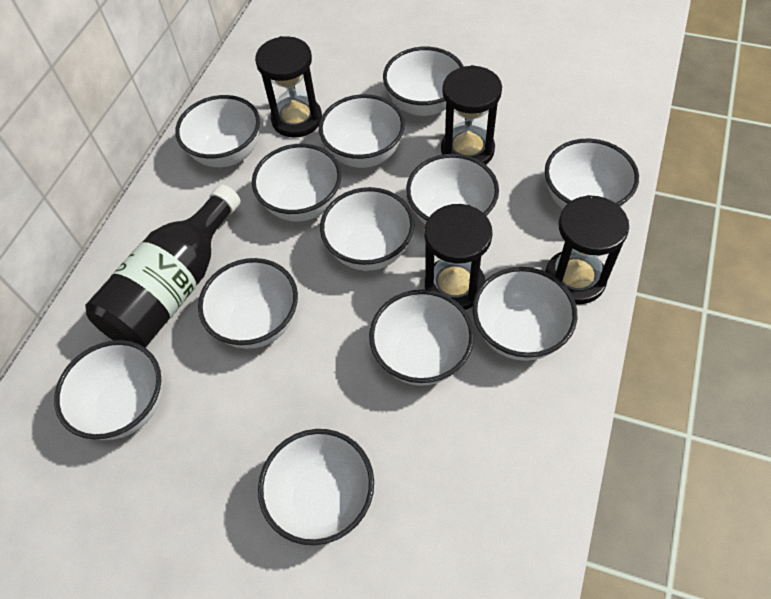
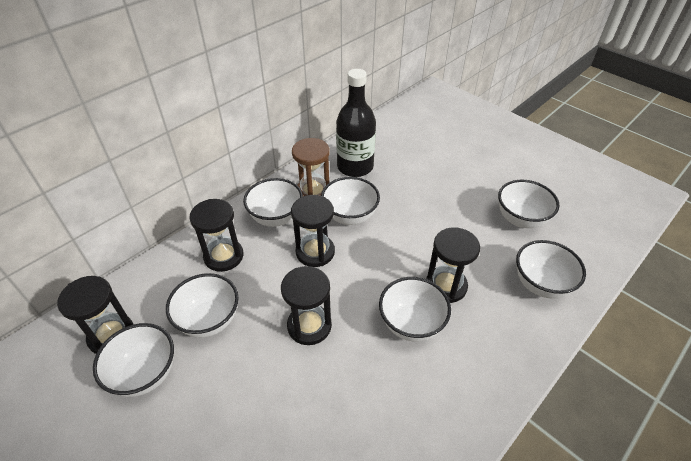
black hourglass: [255,36,322,138] [424,204,493,310] [441,65,502,164] [545,195,629,304] = 4 -> [57,276,134,354] [189,199,243,272] [281,266,332,345] [291,195,335,267] [426,227,480,303] = 5
brown hourglass: none = 0 -> [292,138,330,196] = 1
white bowl: [54,340,162,440] [175,95,260,167] [198,258,298,349] [252,144,342,222] [258,429,374,545] [319,94,405,168] [320,187,414,271] [369,290,474,386] [383,47,464,116] [406,154,499,225] [473,267,577,361] [545,139,639,209] = 12 -> [93,323,174,397] [166,273,239,338] [243,178,303,227] [321,177,380,225] [379,277,451,342] [498,180,560,228] [516,240,586,299] = 7

